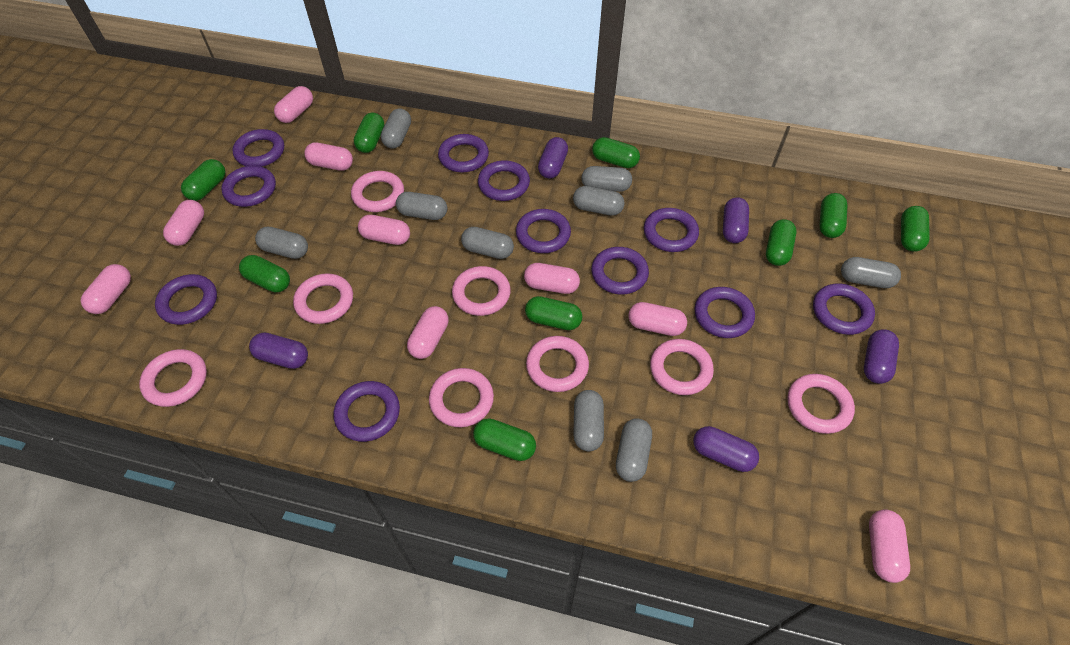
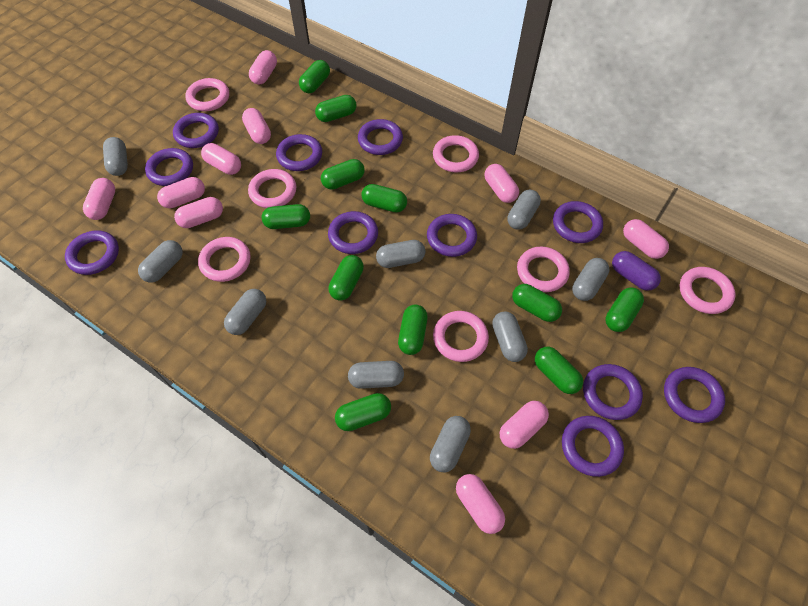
green capsule: [181,159,225,201] [239,255,290,292] [354,113,384,153] [473,418,536,461] [525,296,582,330] [592,137,640,168] [766,219,797,266] [819,193,847,238] [901,206,930,252] = 9 -> [262,204,310,229] [299,60,330,93] [315,95,357,122] [321,159,365,190] [329,255,364,301] [335,393,391,431] [361,184,407,213] [398,304,428,355] [512,284,562,322] [535,347,583,394] [605,288,644,332] = 11
pink capsule: [81,264,131,314] [163,200,204,246] [274,86,313,123] [304,142,353,171] [358,215,410,245] [407,306,449,359] [524,263,580,294] [628,302,687,336] [869,509,910,583] = 9 -> [83,178,115,220] [157,177,205,208] [174,197,223,228] [201,143,241,175] [242,108,271,144] [249,50,277,85] [456,474,505,534] [485,164,519,203] [500,401,549,449] [623,219,669,259] = 10
pink ring: [139,349,207,407] [293,273,353,324] [351,171,404,212] [429,368,494,427] [452,266,511,316] [526,336,589,392] [650,339,714,395] [787,374,855,434] = 8 -> [185,78,229,111] [198,237,250,282] [248,169,296,208] [433,135,479,172] [433,311,489,362] [517,247,570,292] [680,267,736,314] = 7
purple capsule: [249,332,308,369] [538,137,568,179] [693,426,759,472] [723,197,749,243] [864,329,899,384] = 5 -> [612,251,661,291] = 1

